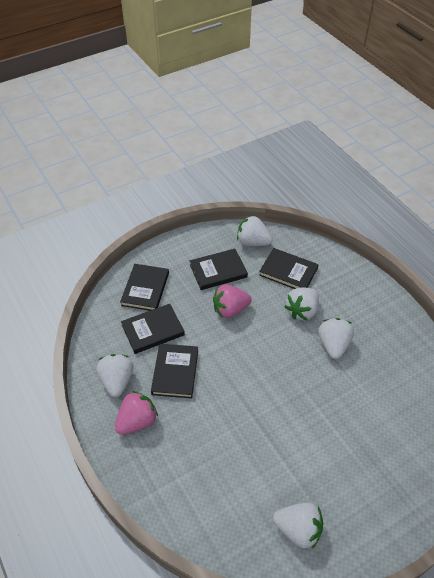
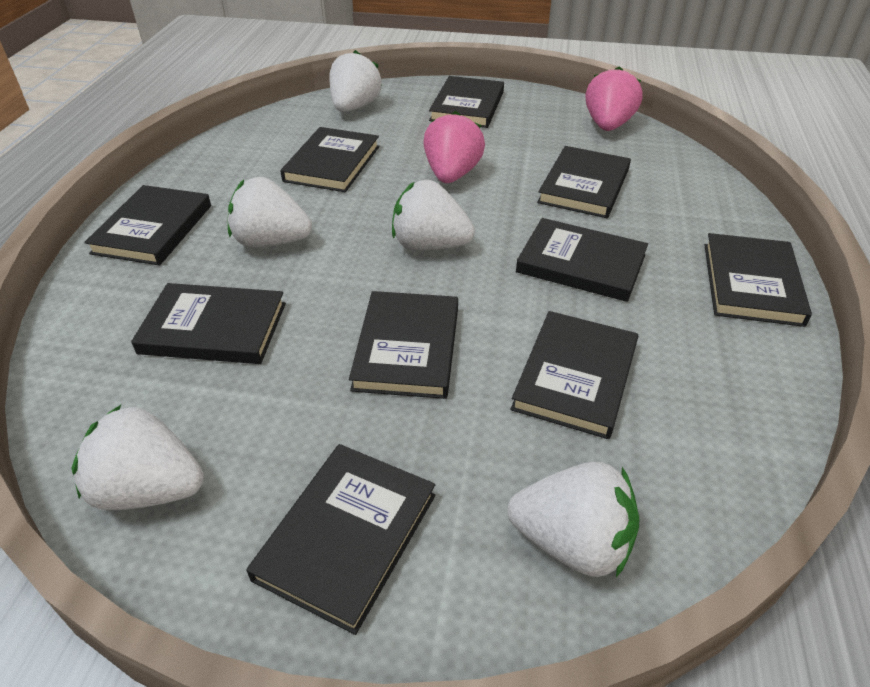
black book: [120,264,169,311] [121,304,185,354] [151,344,198,399] [190,249,248,290] [259,248,319,289] = 5 -> [84,185,211,266] [131,283,286,364] [246,444,435,635] [281,127,379,192] [349,291,458,399] [429,76,504,128] [511,311,638,439] [516,218,648,302] [537,146,631,218] [704,233,812,327] = 10

